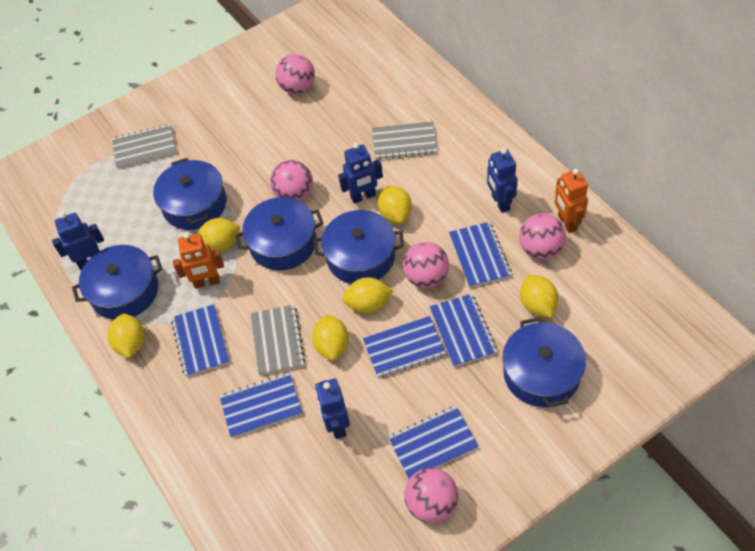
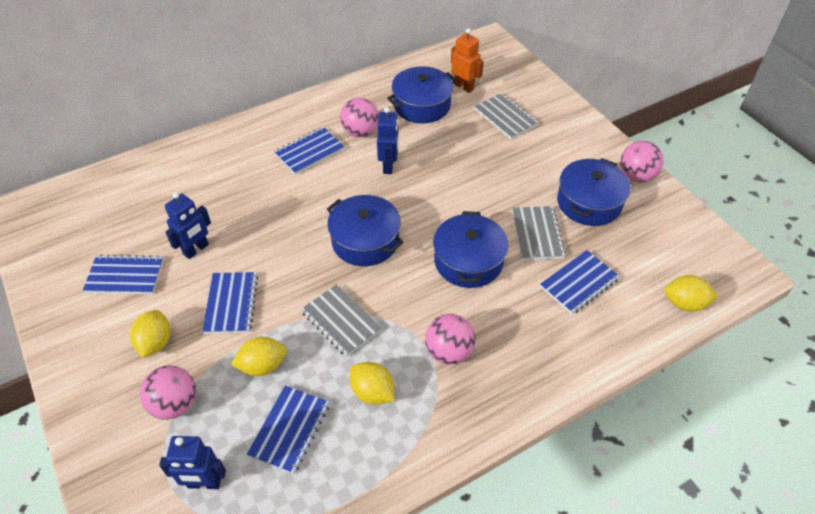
blue notebook: [171,304,230,377] [220,373,302,438] [363,316,446,378] [388,406,479,479] [430,293,497,367] [449,222,511,288] = 6 -> [83,254,163,294] [202,272,258,334] [247,386,330,474] [274,127,344,175] [540,250,620,315] = 5
blue pot: [72,245,162,320] [153,158,227,230] [235,197,324,271] [314,210,404,284] [503,317,586,407] = 5 -> [327,195,403,266] [387,66,457,123] [433,211,508,288] [557,158,631,226] = 4
blue robot: [52,212,104,270] [315,379,350,439] [338,143,383,204] [487,148,518,213] = 4 -> [159,436,226,489] [165,192,211,259] [377,107,399,174] = 3
orange robot: [173,233,224,289] [555,169,588,233] = 2 -> [451,28,484,93] = 1
pink ball: [270,160,313,201] [275,54,315,94] [403,242,449,288] [404,468,458,523] [519,213,566,259] = 5 -> [140,365,196,420] [340,98,379,137] [425,314,476,365] [620,141,664,182] = 4
yellow lemon: [107,314,145,358] [198,218,240,252] [312,314,349,361] [342,277,393,313] [378,186,412,224] [520,275,558,318] = 6 -> [130,310,171,358] [231,337,287,376] [350,362,395,405] [664,275,718,312] = 4

